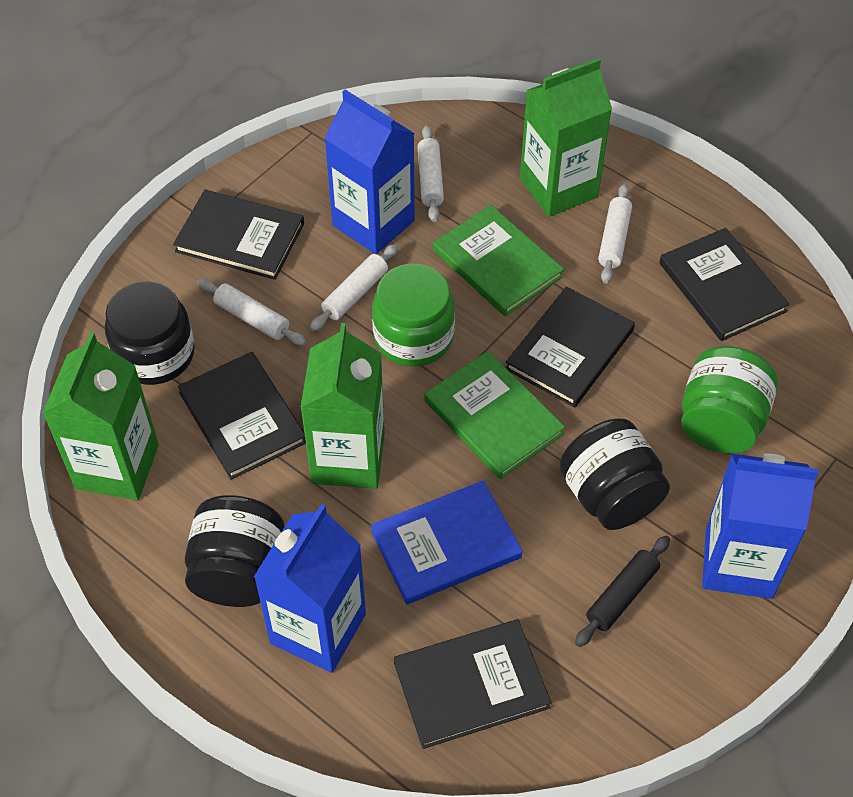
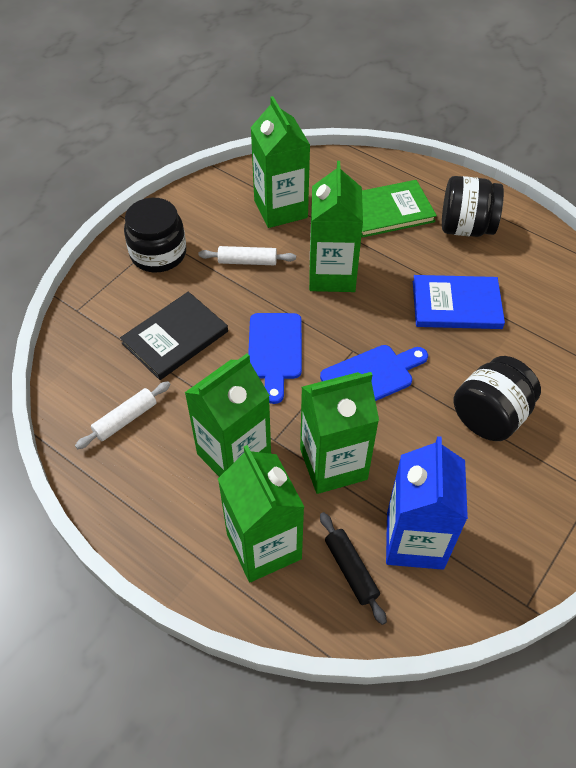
black book: [173,190,304,280] [178,352,306,480] [394,619,551,749] [506,287,635,408] [659,228,790,341] = 5 -> [120,292,228,380] = 1
blue carton: [254,504,366,673] [325,90,415,254] [702,453,819,599] = 3 -> [386,436,468,570] = 1
blue cutting board: none = 0 -> [248,313,302,404] [320,345,428,401] = 2
green book: [424,351,565,479] [433,205,564,316] = 2 -> [361,180,437,238] = 1
green carton: [43,332,159,500] [300,323,385,489] [520,58,612,217] = 3 -> [184,354,271,477] [218,445,304,582] [250,96,310,228] [300,372,379,494] [309,161,363,292] = 5
green jar: [372,264,455,366] [681,346,778,453] = 2 -> none = 0
white rolling pin: [198,278,306,346] [310,244,398,331] [418,125,444,222] [598,183,632,284] = 4 -> [75,381,170,449] [199,246,296,265] = 2

